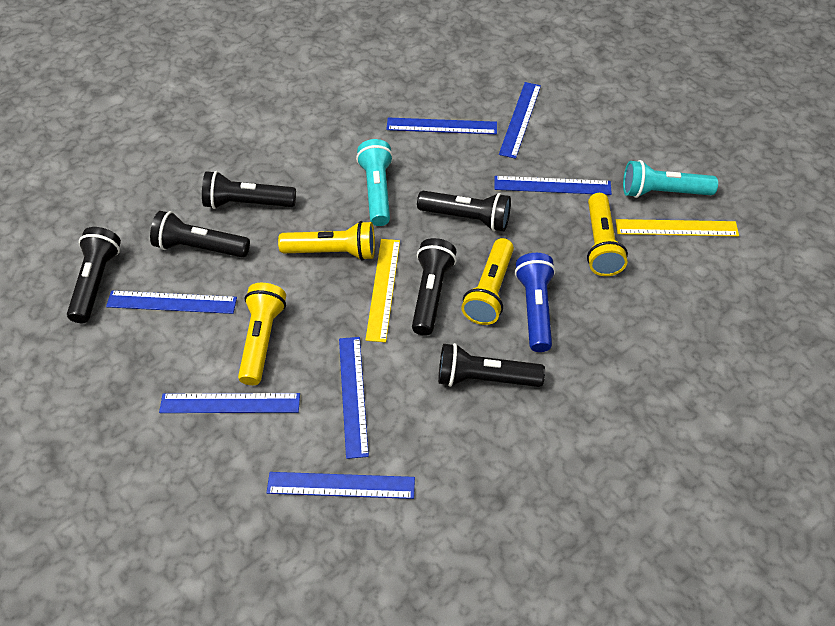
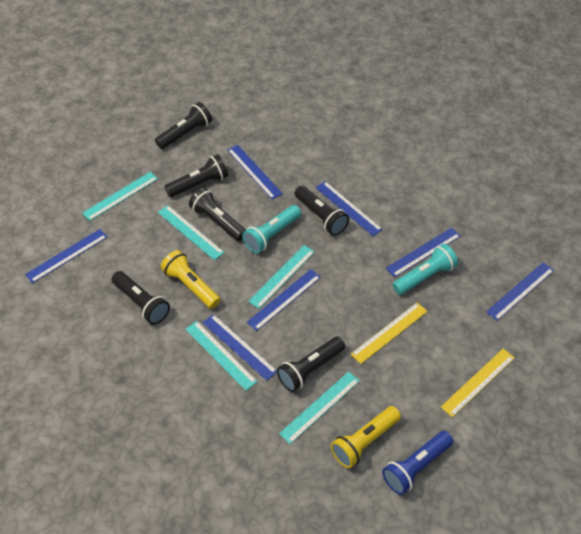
turquoise ruler: none = 0 -> [82,172,158,221] [158,205,225,260] [185,321,258,391] [248,245,315,309] [279,371,360,444] = 5
yellow flashlight: [238,283,286,385] [278,221,375,261] [461,238,514,325] [587,193,628,276] = 4 -> [161,250,221,309] [331,406,401,468] = 2

